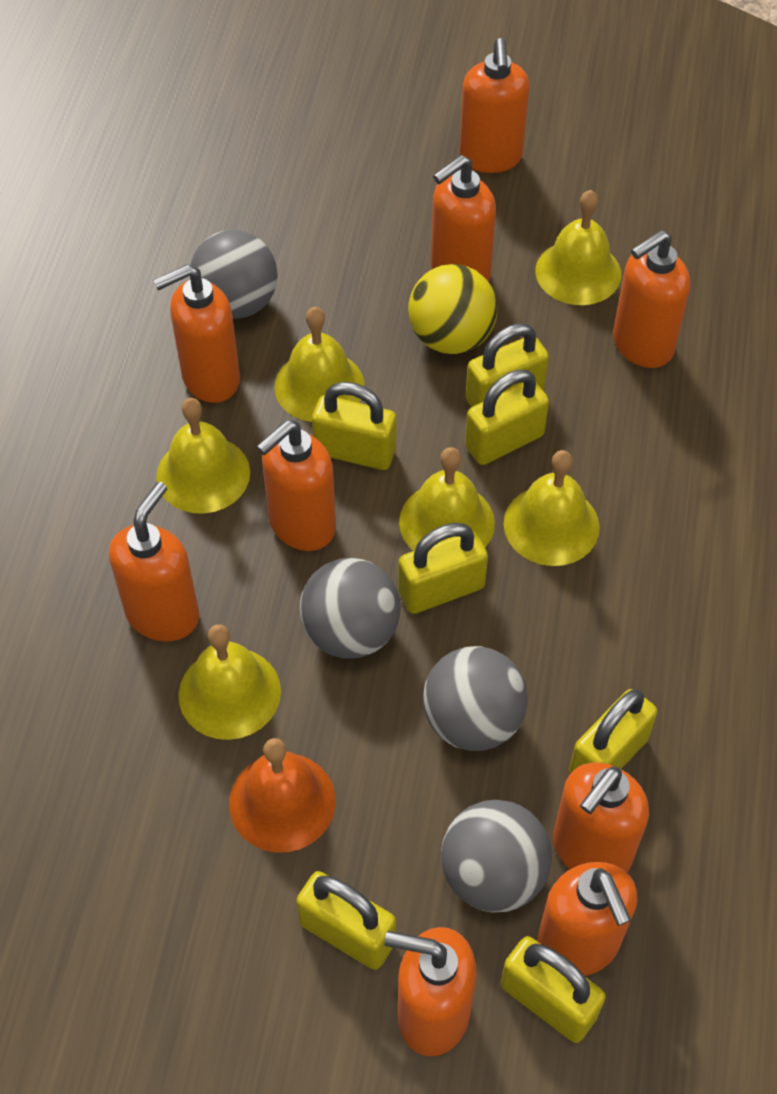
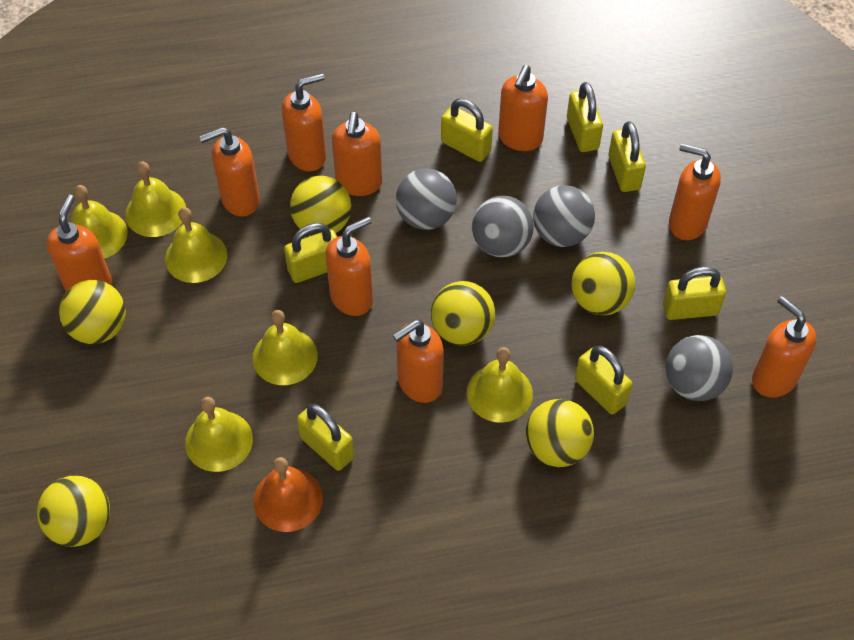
yellow ball: [408,264,497,354] = 1 -> [37,476,110,547] [59,280,126,344] [290,176,351,236] [431,281,495,346] [525,399,594,467] [571,252,635,315] = 6

